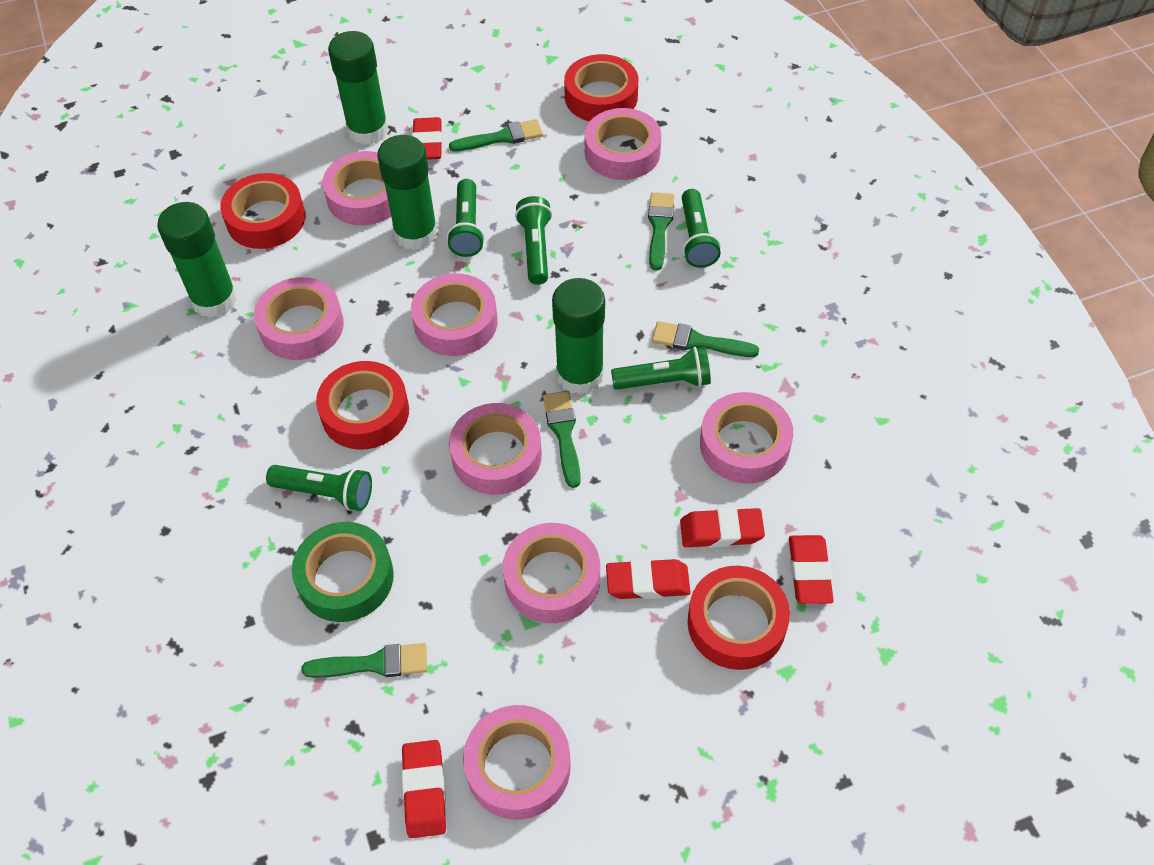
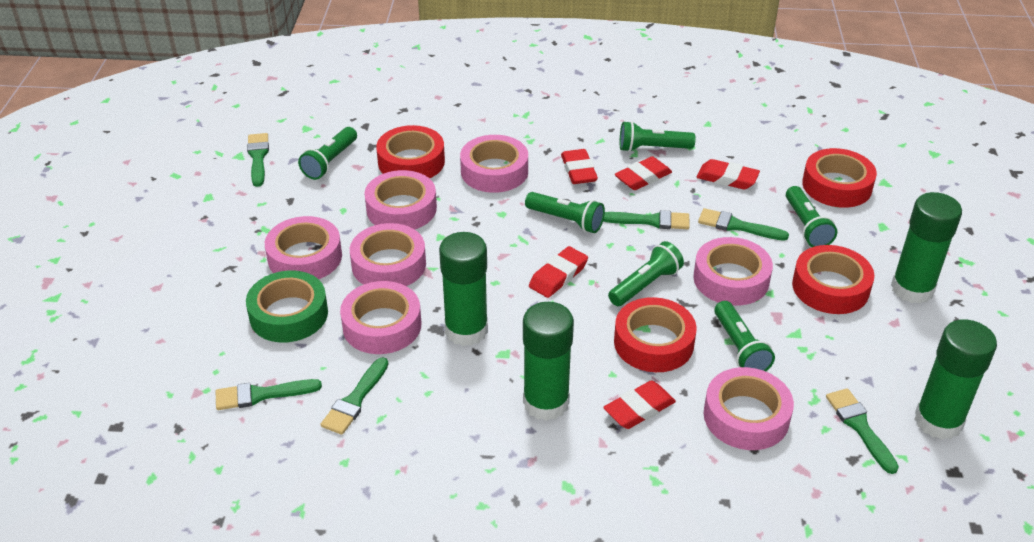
green brush: [301,643,427,678] [449,119,543,152] [543,391,581,488] [648,192,675,271] [652,321,759,357] = 5 -> [216,379,322,410] [247,133,269,187] [320,357,388,435] [603,210,690,229] [698,208,789,241] [826,388,899,474] = 6
green flashlight: [266,465,372,511] [447,179,485,257] [515,196,552,285] [611,347,711,390] [682,189,721,268] = 5 -> [298,127,357,180] [525,192,605,233] [608,241,684,306] [620,121,696,152] [714,301,775,371] [786,186,837,247] = 6
pink tape: [254,277,344,360] [323,151,391,226] [411,273,498,356] [449,403,542,495] [463,705,571,820] [503,523,600,623] [585,108,661,180] [700,392,793,484] = 8 -> [265,216,342,279] [340,281,421,354] [350,223,426,286] [364,170,437,229] [460,135,528,193] [693,237,773,306] [703,367,794,450] = 7

